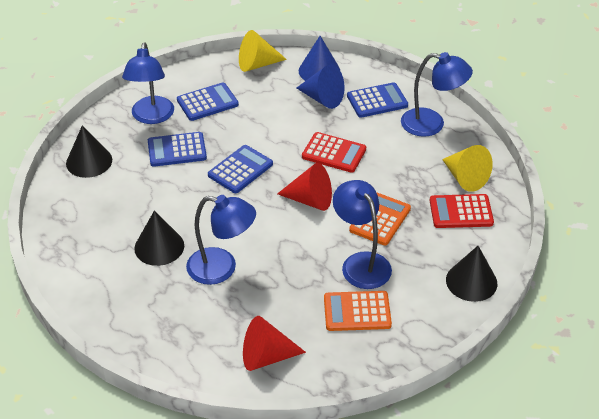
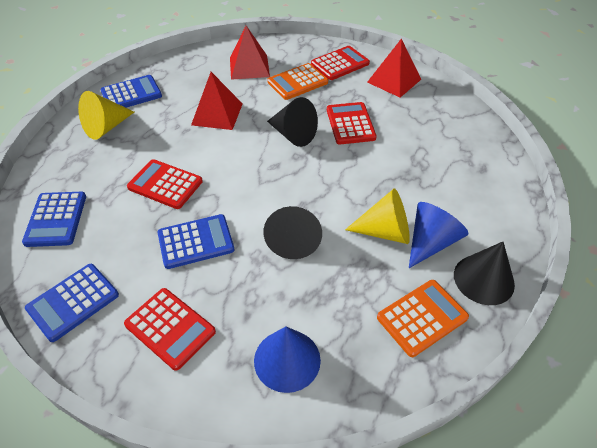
blue lamp: [122,42,174,124] [186,195,256,285] [333,180,392,289] [401,52,473,137] = 4 -> none = 0
red calculator: [302,132,366,173] [430,194,494,228] = 2 -> [124,288,216,371] [127,159,203,209] [311,46,370,80] [327,102,377,144] = 4
red cone: [243,316,306,371] [277,163,332,211] = 2 -> none = 0
red pyramid: none = 0 -> [191,72,243,130] [230,26,270,80] [367,38,421,97] = 3

